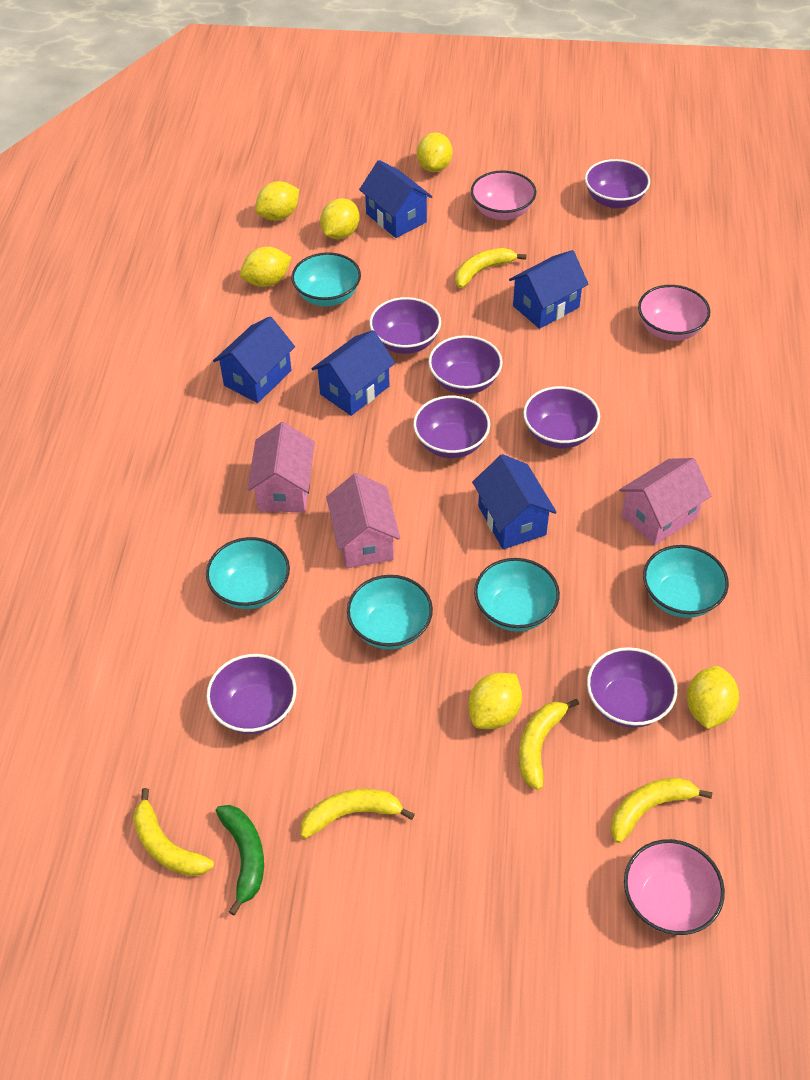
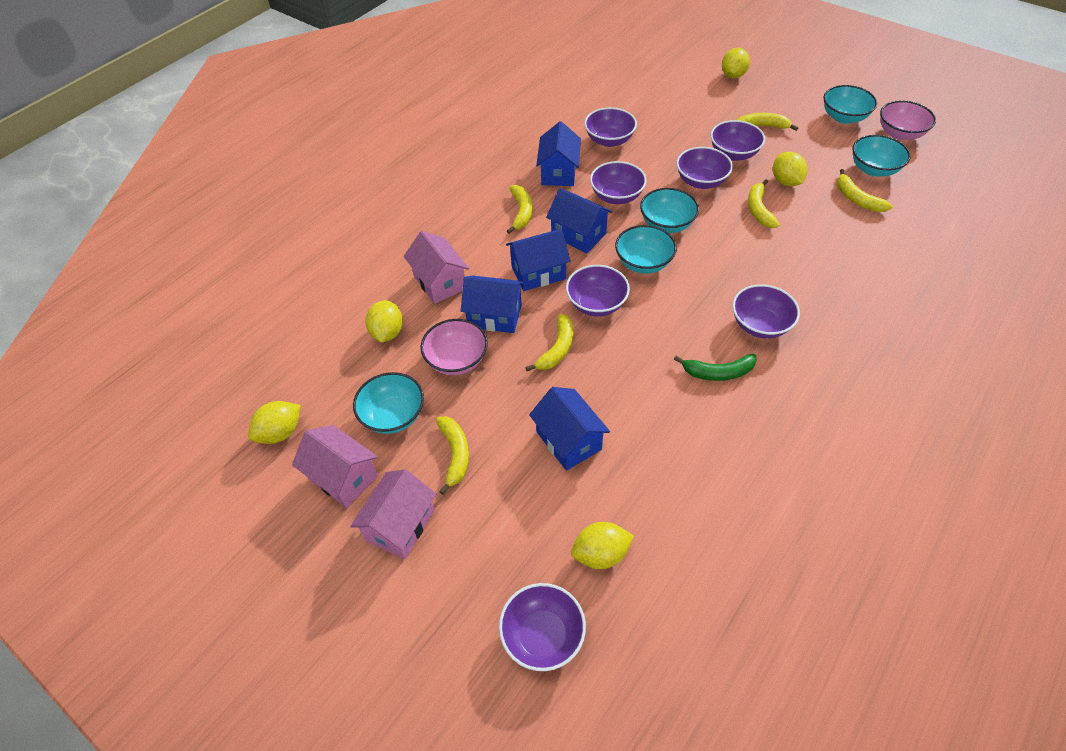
pink bowl: [471,170,536,220] [624,839,725,935] [638,285,710,341] = 3 -> [421,319,488,375] [880,100,936,140] = 2
yellow banana: [133,788,214,876] [301,789,415,838] [455,248,527,288] [519,699,579,790] [611,778,713,843] = 5 -> [436,416,469,495] [507,185,532,234] [525,314,573,371] [737,113,798,131] [748,179,780,228] [837,169,892,212] = 6
yellow lemon: [240,247,292,287] [255,181,299,221] [320,198,360,239] [417,133,452,172] [468,673,522,729] [687,666,739,729] = 6 -> [248,401,301,444] [365,300,403,343] [571,522,634,569] [722,48,750,79] [773,152,808,186] = 5

